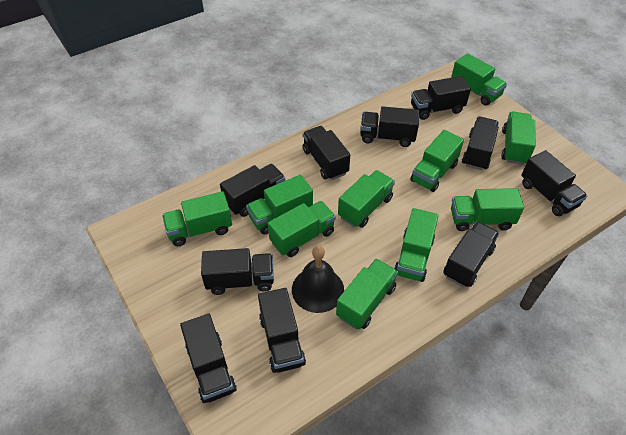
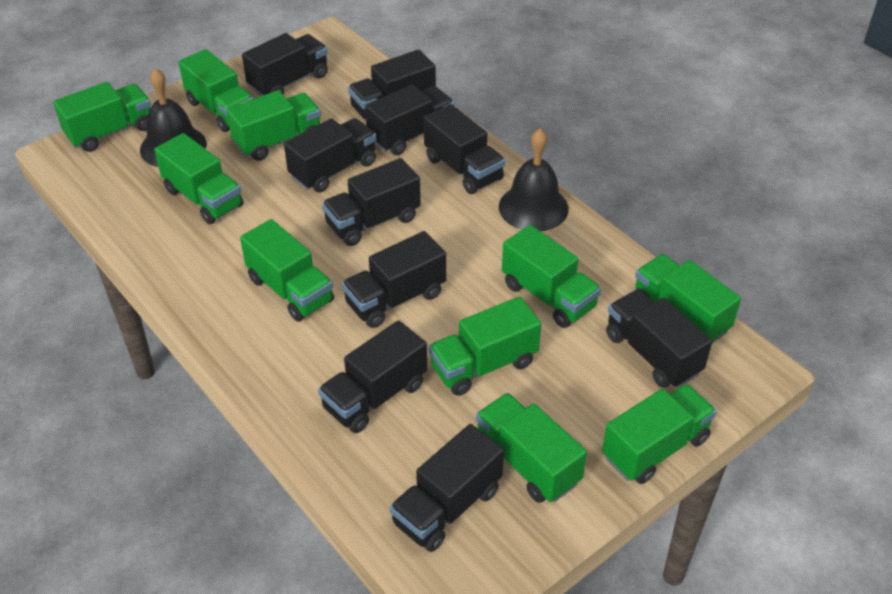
black bell: [292,246,344,313] = 1 -> [140,68,207,167] [499,128,569,231] = 2

